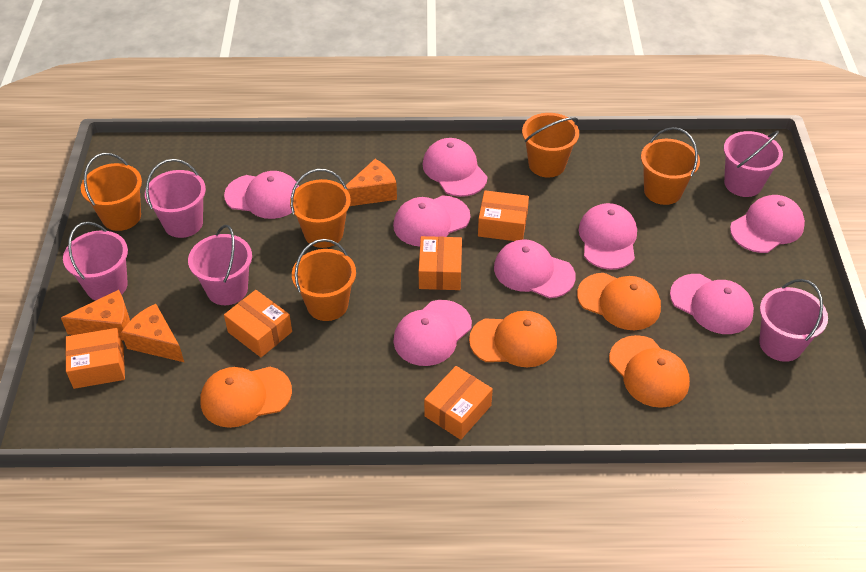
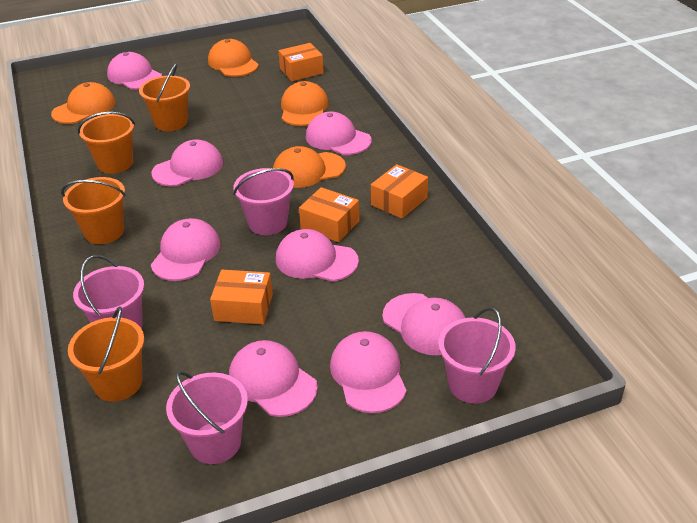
orange box: [65,328,125,389] [224,290,292,357] [419,236,462,290] [424,366,493,440] [478,190,529,241] = 5 -> [210,270,273,324] [278,43,324,81] [299,187,359,242] [371,164,428,219] = 4
orange bucket: [81,153,142,231] [290,169,351,248] [292,239,356,321] [522,113,579,178] [641,127,700,205] = 5 -> [61,177,126,244] [68,306,144,402] [78,112,135,174] [139,64,190,131] = 4
orange cheese: [61,290,130,340] [121,304,184,362] [346,159,397,206] = 3 -> none = 0
pink bucket: [63,222,128,301] [145,159,206,238] [188,225,252,305] [724,131,783,197] [759,279,828,362] = 5 -> [73,255,144,329] [166,371,248,464] [233,168,294,235] [438,307,516,403] = 4

